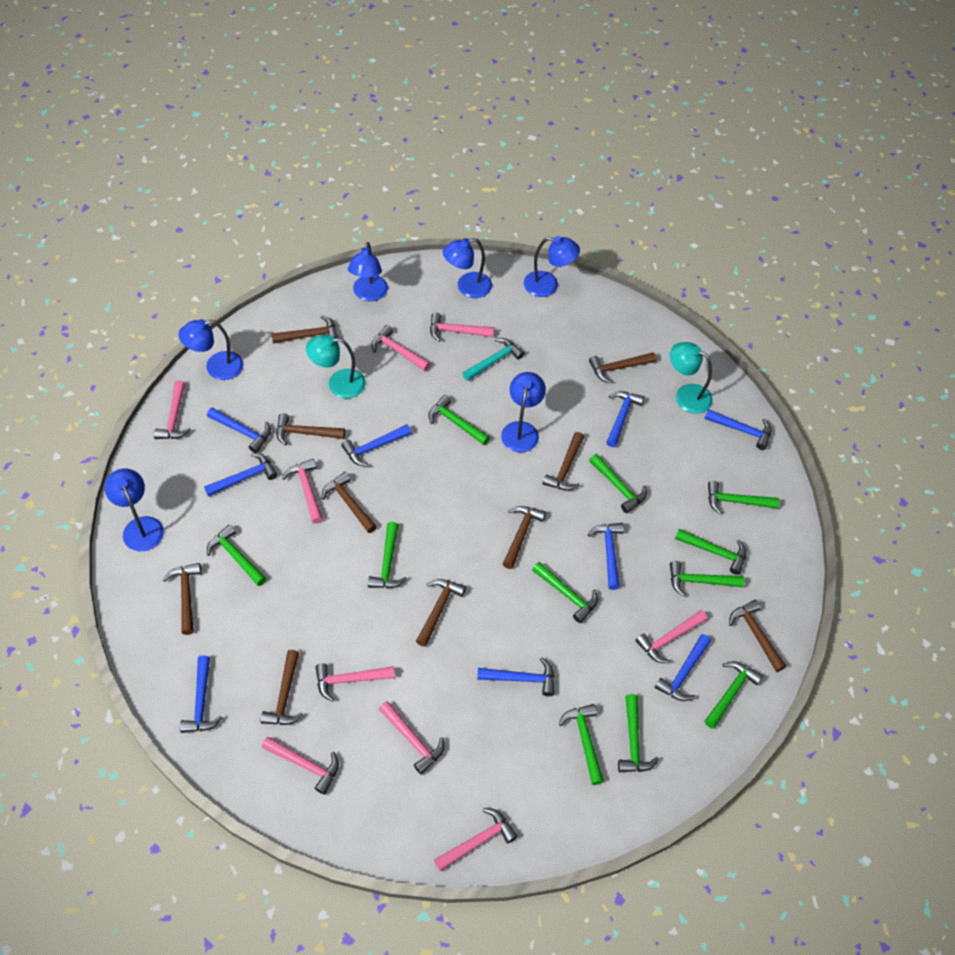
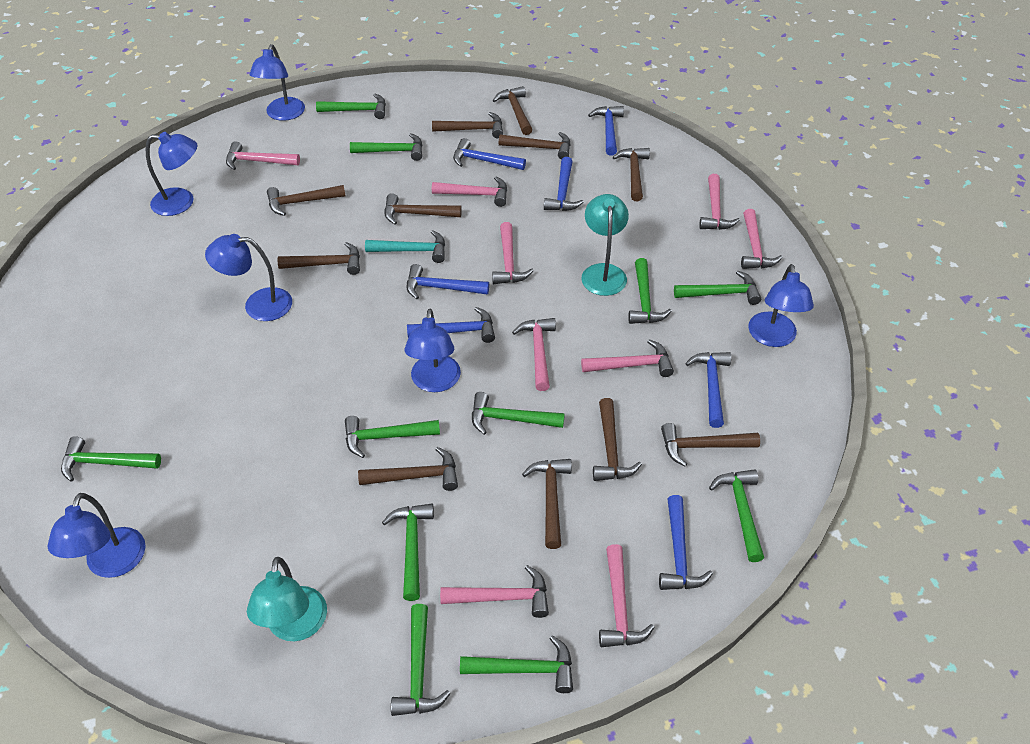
blue hammer: [180,655,222,733] [204,453,278,497] [207,408,271,453] [341,424,411,467] [477,657,554,696] [588,523,624,590] [606,391,644,447] [655,634,711,701] [704,409,771,450] = 9 -> [407,264,489,299] [407,307,495,343] [453,138,526,170] [544,157,584,211] [588,106,624,156] [659,495,713,590] [685,352,731,428] = 7
brown hammer: [163,563,202,635] [260,650,303,725] [271,316,338,344] [276,413,345,446] [322,472,377,533] [416,579,466,647] [503,506,546,569] [543,432,584,491] [589,352,656,383] [729,600,786,672] = 10 -> [267,185,345,216] [277,242,360,275] [358,447,458,491] [384,193,462,225] [432,112,503,138] [493,86,532,135] [499,132,570,160] [522,459,572,549] [593,398,642,481] [613,148,650,201] [661,423,760,466] = 11

